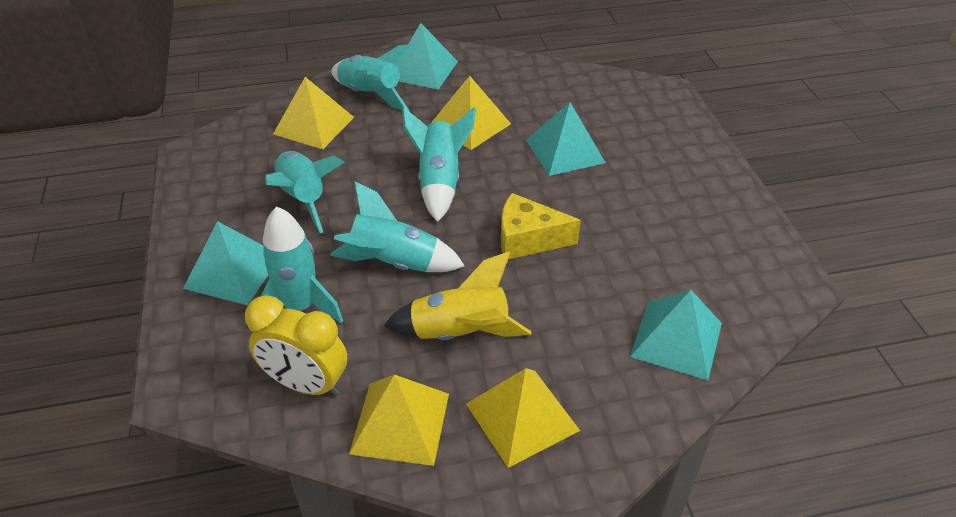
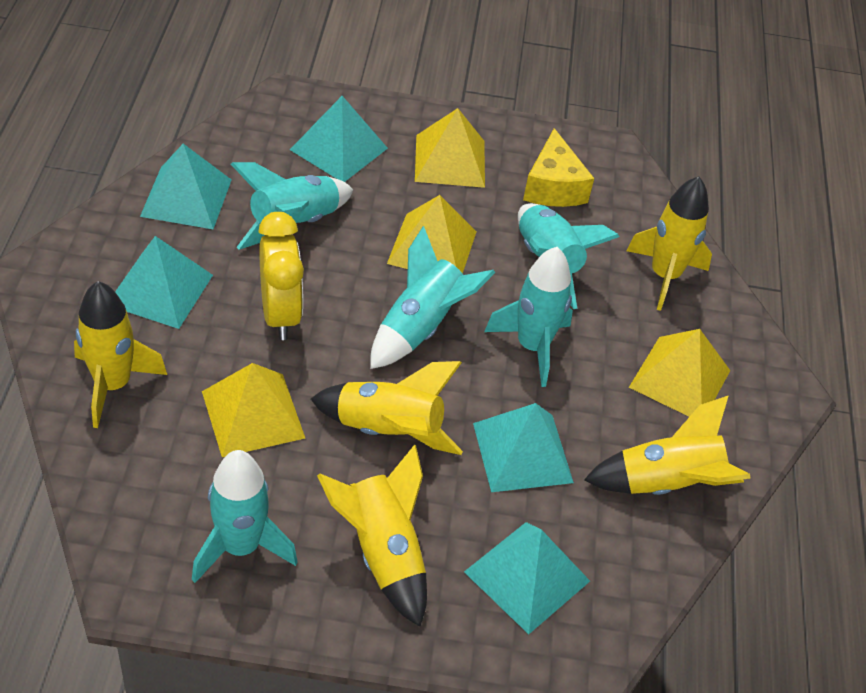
turquoise pyramid: [183,221,268,305] [396,23,458,90] [526,102,605,176] [630,290,722,380] = 4 -> [115,236,213,329] [140,144,231,229] [290,96,388,182] [464,522,590,634] [473,403,574,492] = 5
yellow rocket: [383,252,531,340] = 1 -> [74,281,167,428] [311,361,463,455] [317,445,427,627] [584,395,751,495] [627,176,712,311] = 5

